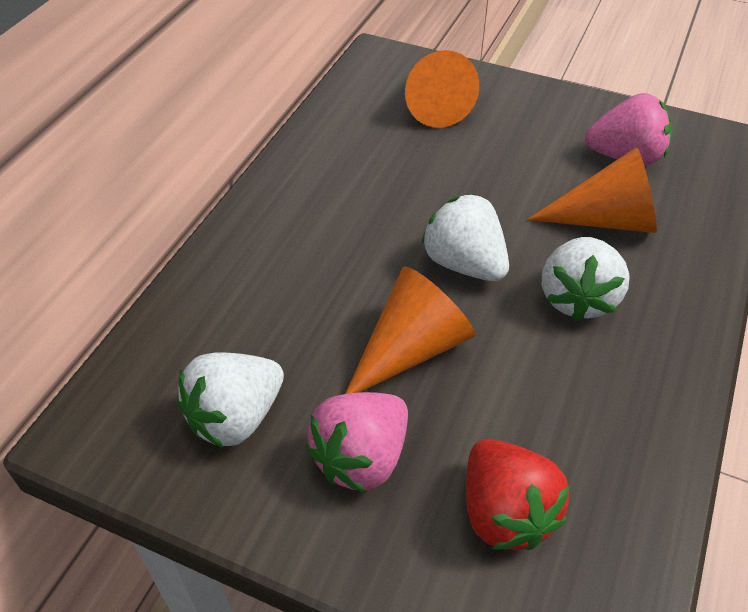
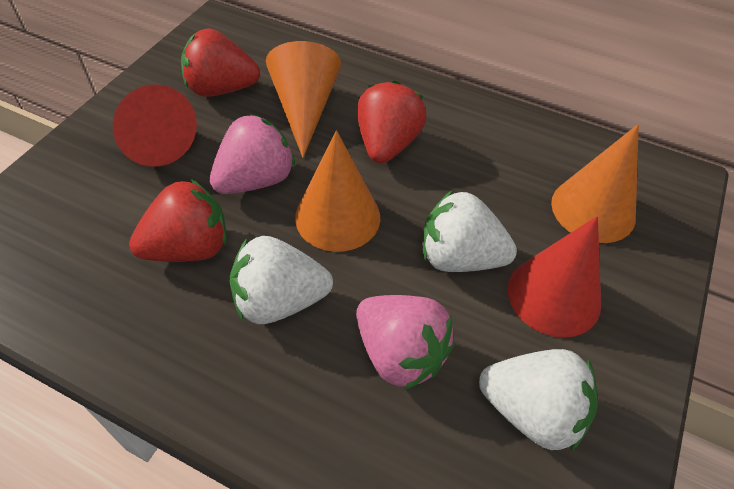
red cone: none = 0 -> [113,84,197,166] [508,216,601,338] = 2
red strawberry: [466,439,569,550] = 1 -> [129,179,227,262] [181,28,260,97] [357,80,427,163] = 3

